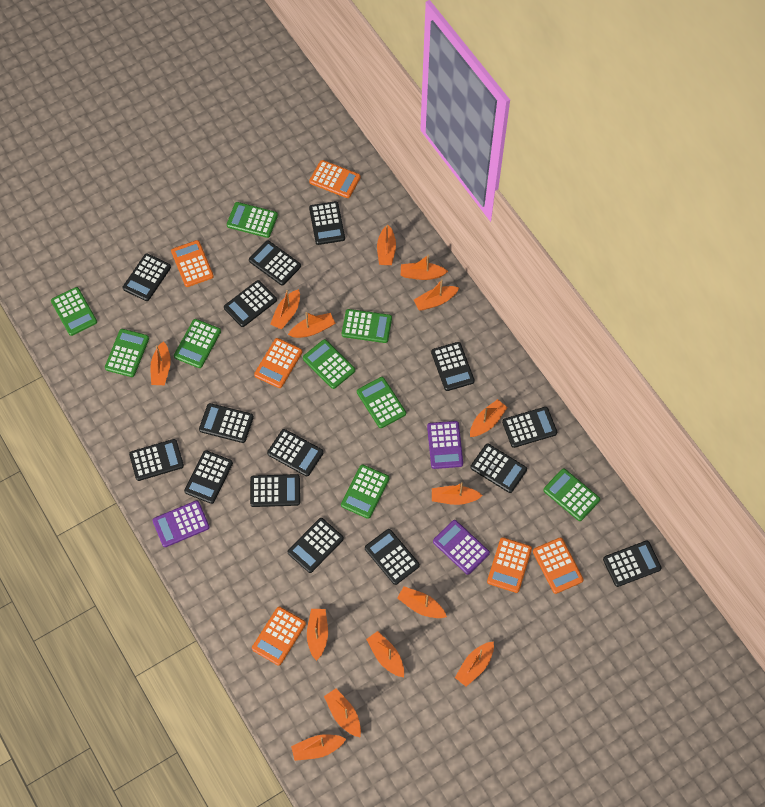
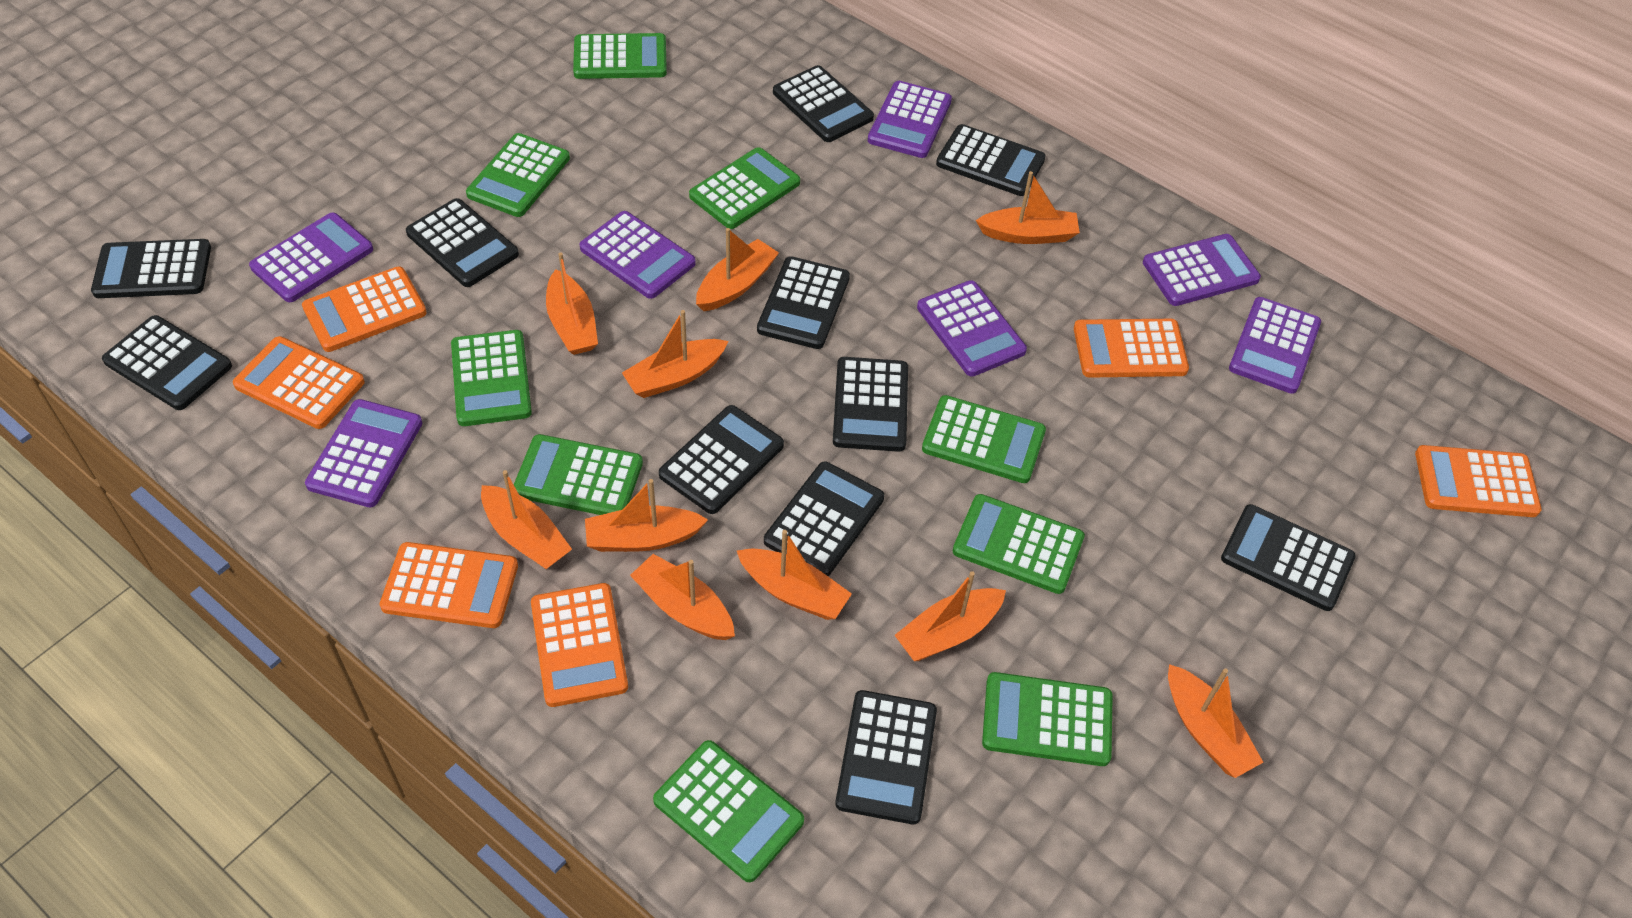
black calculator: [123,254,171,301] [129,439,184,481] [184,450,233,504] [199,403,254,443] [224,280,277,327] [249,240,301,286] [250,474,300,507] [267,429,324,477] [288,518,344,573] [309,201,345,245] [365,529,420,585] [431,342,475,391] [470,444,527,493] [502,407,557,448] [603,541,662,587] = 15 -> [91,239,211,298] [102,315,232,410] [406,198,519,287] [659,405,784,514] [757,256,850,349] [764,462,884,576] [773,65,874,142] [833,357,908,452] [835,690,937,824] [936,124,1046,196] [1221,504,1356,611] = 11
orange boat: [150,341,171,385] [270,289,300,330] [288,312,335,338] [291,734,346,761] [307,609,328,661] [324,689,361,737] [366,631,404,677] [377,224,396,265] [397,586,447,618] [401,255,448,280] [414,279,459,311] [432,482,483,505] [455,641,494,687] [470,399,508,437] = 14 -> [481,470,572,569] [546,253,598,355] [585,479,708,552] [622,310,728,398] [630,554,735,640] [696,228,779,311] [737,530,852,620] [894,571,1006,661] [976,171,1080,244] [1168,664,1263,778] = 10
purple calculator: [152,500,210,547] [427,421,463,469] [433,520,490,575] = 3 -> [249,213,373,302] [305,399,422,508] [580,211,696,299] [868,81,952,158] [917,280,1027,377] [1143,234,1261,306] [1229,297,1321,394] = 7

